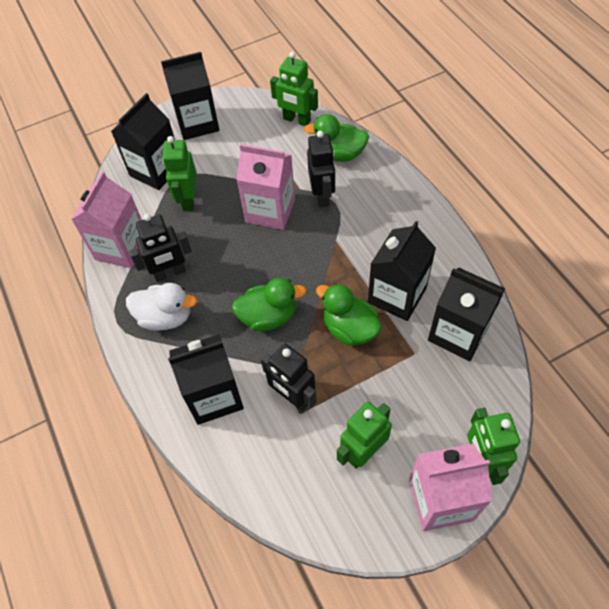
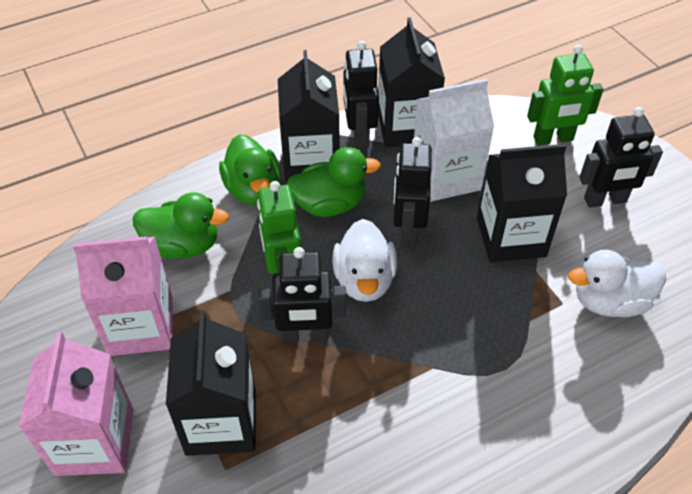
black carton: [111,93,175,190] [161,52,219,140] [168,334,244,425] [368,221,436,321] [428,267,505,361] = 5 -> [166,311,256,456] [278,50,340,182] [378,17,445,147] [477,144,567,262] = 4
black robot: [129,214,192,282] [261,344,317,411] [307,131,335,207] = 3 -> [258,247,346,342] [343,41,379,148] [394,137,432,246] [579,107,663,208] = 4
green robot: [162,136,197,212] [270,51,318,126] [337,402,392,469] [467,408,520,485] = 4 -> [257,181,301,274] [527,45,603,146] = 2
pink carton: [71,172,142,268] [236,144,295,230] [409,444,492,531] = 3 -> [19,332,134,476] [73,236,173,356] = 2
white carton: none = 0 -> [414,79,494,202] = 1
white duck: [126,283,197,331] = 1 -> [332,219,397,302] [568,250,666,317] = 2

